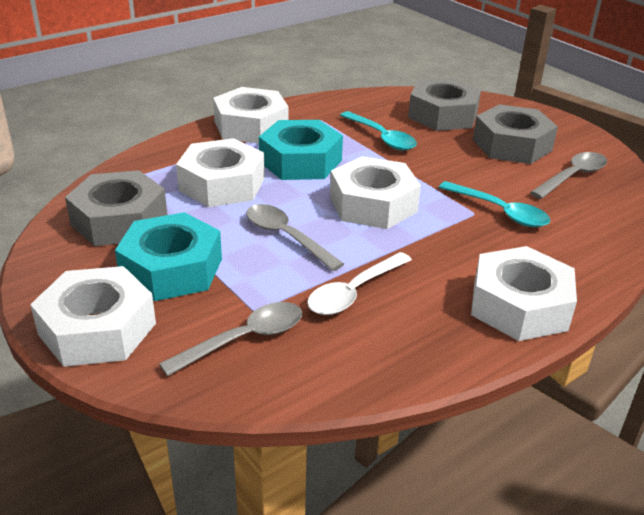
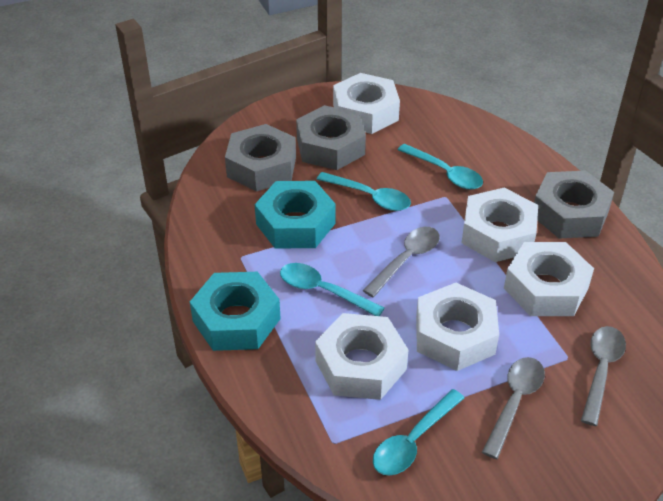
turquoise spoon: [340,111,417,150] [439,181,550,227] = 2 -> [280,263,384,316] [316,172,411,211] [373,389,464,475] [398,144,483,189] = 4
white spoon: [307,252,412,315] = 1 -> none = 0

